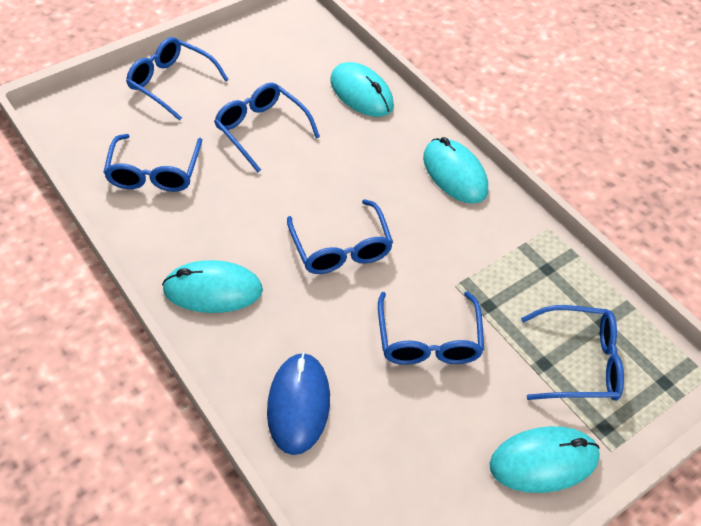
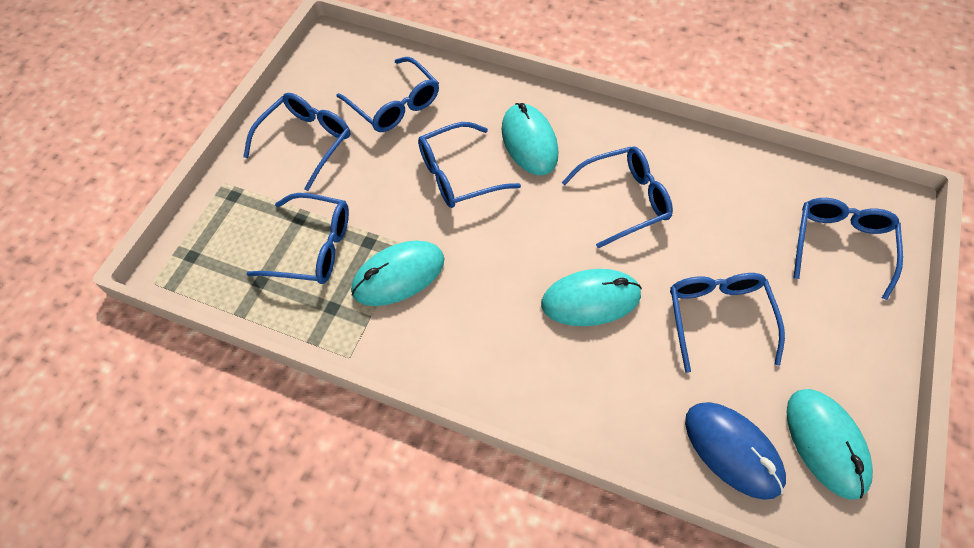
blue glasses: [103,134,202,192] [126,37,229,121] [214,83,320,172] [287,199,393,274] [378,291,484,365] [521,305,624,401] = 6 -> [243,93,350,191] [247,193,349,284] [337,57,439,132] [418,122,521,208] [562,146,673,248] [670,273,785,373] [794,198,903,300] = 7

